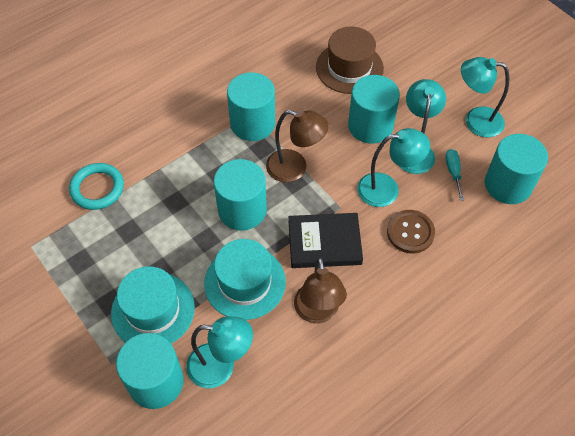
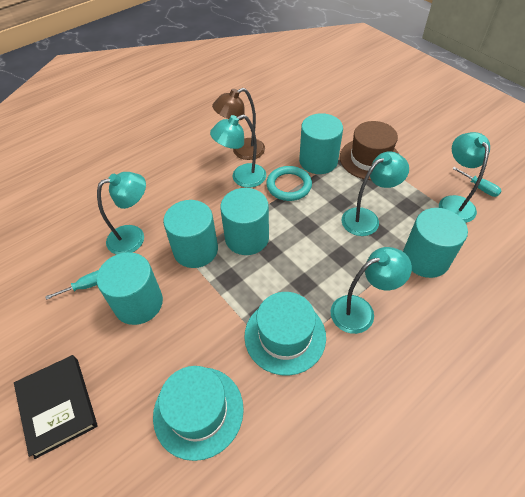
brown button: [387,210,435,253] = 1 -> none = 0
brown lamp: [266,110,329,182] [294,257,347,323] = 2 -> [212,88,265,160] = 1
turquoise lamp: [186,316,253,388] [357,128,430,207] [398,79,446,174] [461,57,510,137] = 4 -> [97,172,146,255] [210,115,266,188] [331,247,412,334] [342,151,409,236] [439,132,490,223] = 5
turquoise screwdriver: [445,149,464,201] = 1 -> [45,270,99,300] [452,167,501,197] = 2

